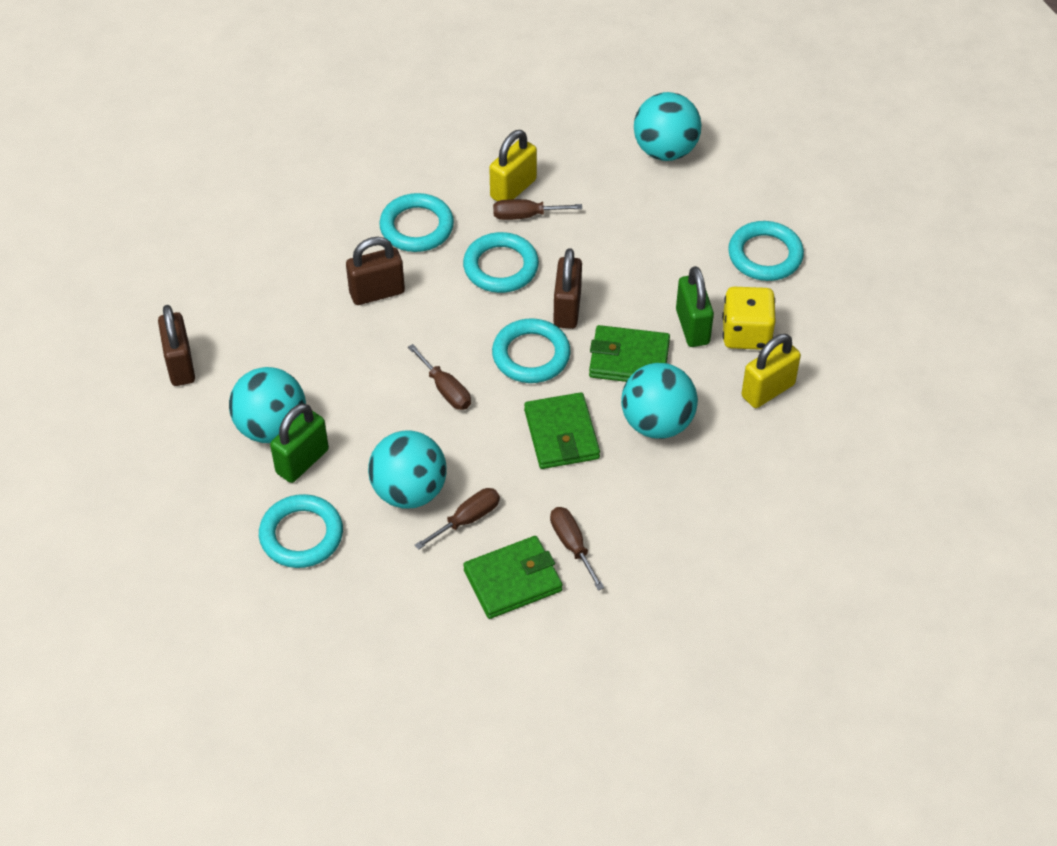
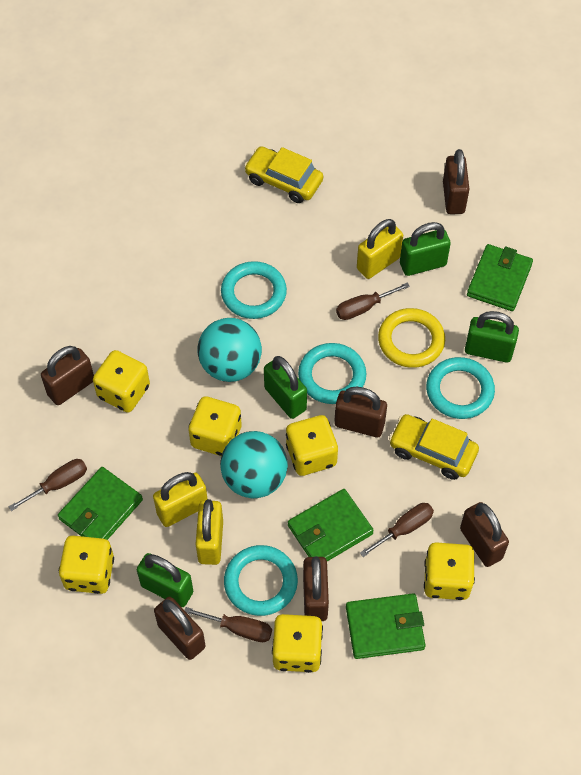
brown padlock: [158,305,195,386] [346,237,405,305] [553,248,582,329] = 3 -> [41,346,94,405] [154,597,206,660] [303,556,329,621] [334,387,387,437] [443,149,469,214] [460,502,509,567] = 6
green padlock: [270,404,329,483] [676,266,714,347] = 2 -> [137,553,193,607] [264,356,307,419] [400,222,451,276] [465,311,519,363] = 4
green wallet: [463,536,563,619] [524,392,600,469] [589,325,670,382] = 3 -> [58,467,143,540] [288,489,374,561] [346,593,425,659] [467,244,533,311] = 4
turquoise ball: [229,367,306,443] [368,430,447,509] [621,363,698,439] [634,92,701,161] = 4 -> [197,318,262,382] [220,431,288,498] = 2
turquoise ring: [259,494,343,568] [379,193,454,252] [463,232,539,293] [492,318,571,383] [728,221,804,281] = 5 -> [221,261,287,319] [224,545,298,616] [298,343,366,404] [426,357,495,419] = 4
yellow car: none = 0 -> [244,146,323,203] [389,414,479,480] = 2
yellow dice: [722,287,776,350] = 1 -> [59,536,114,594] [93,350,150,413] [189,396,242,456] [272,614,323,673] [286,415,338,476] [424,542,475,600] = 6
yellow padlock: [489,130,537,201] [741,334,801,408] = 2 -> [153,472,207,527] [195,499,223,565] [357,219,403,279] = 3
yellow ring: none = 0 -> [378,308,445,368] = 1

